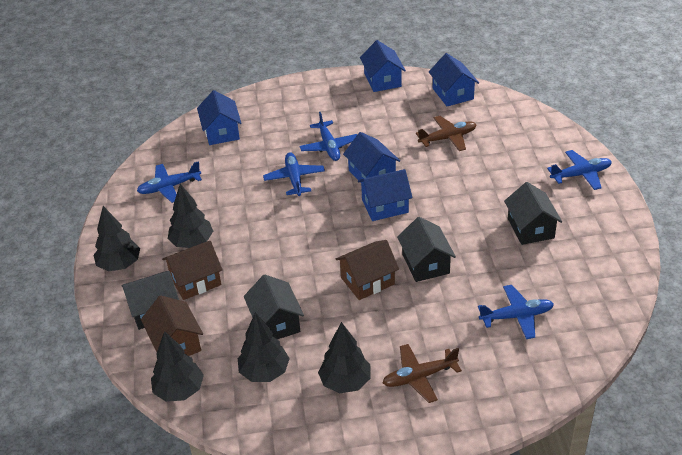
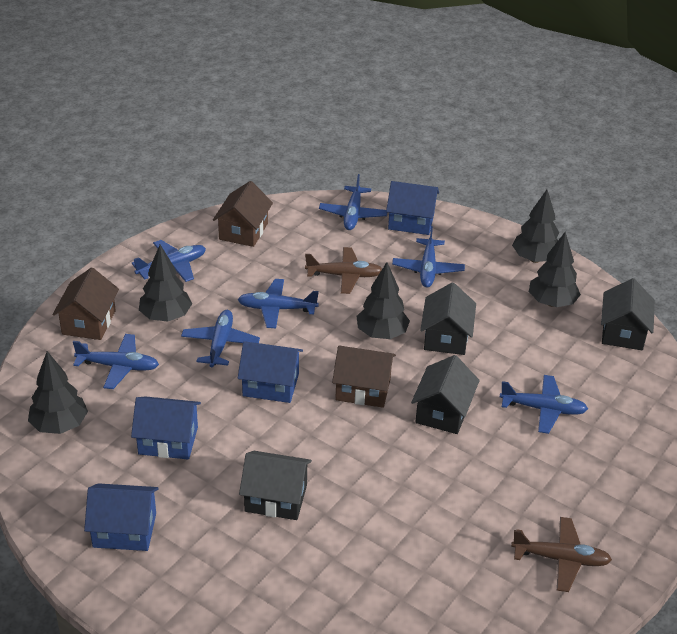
blue house: [197,90,242,145] [343,132,400,182] [358,169,413,221] [360,40,406,92] [429,53,479,106] = 5 -> [84,483,159,551] [131,396,201,459] [238,341,303,403] [386,181,439,235] = 4
blue plane: [137,161,202,203] [263,152,325,196] [299,112,357,161] [478,285,554,339] [547,150,612,190] = 5 -> [73,334,159,389] [132,240,206,282] [181,310,260,367] [238,279,319,328] [319,174,387,230] [392,226,465,288] [500,375,588,434] = 7

